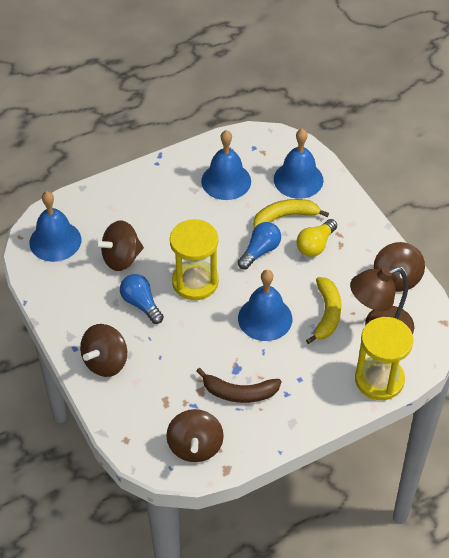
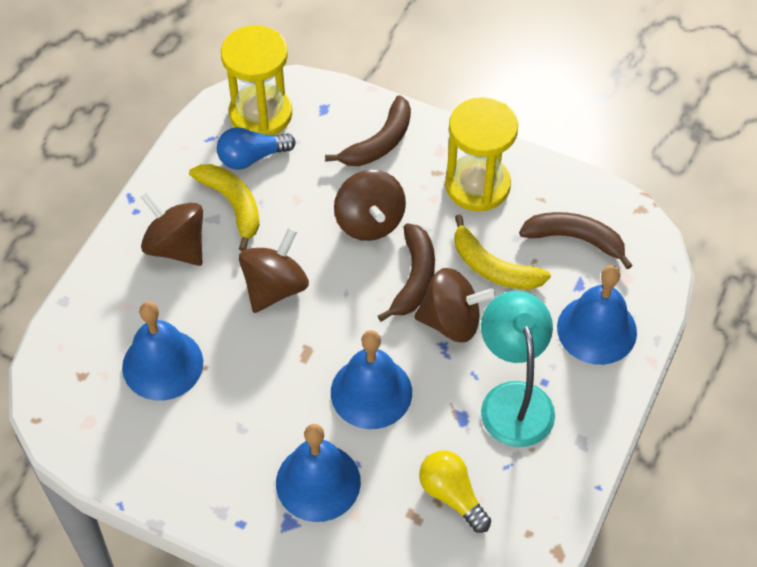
blue light bulb: [120,274,164,324] [238,222,281,269] = 2 -> [217,127,296,170] = 1
brown banana: [196,368,281,403] = 1 -> [325,95,411,166] [378,223,435,322] [519,212,633,269] = 3
brown lamp: [350,267,414,334] = 1 -> none = 0
turquoise lamp: none = 0 -> [481,291,555,447] = 1

